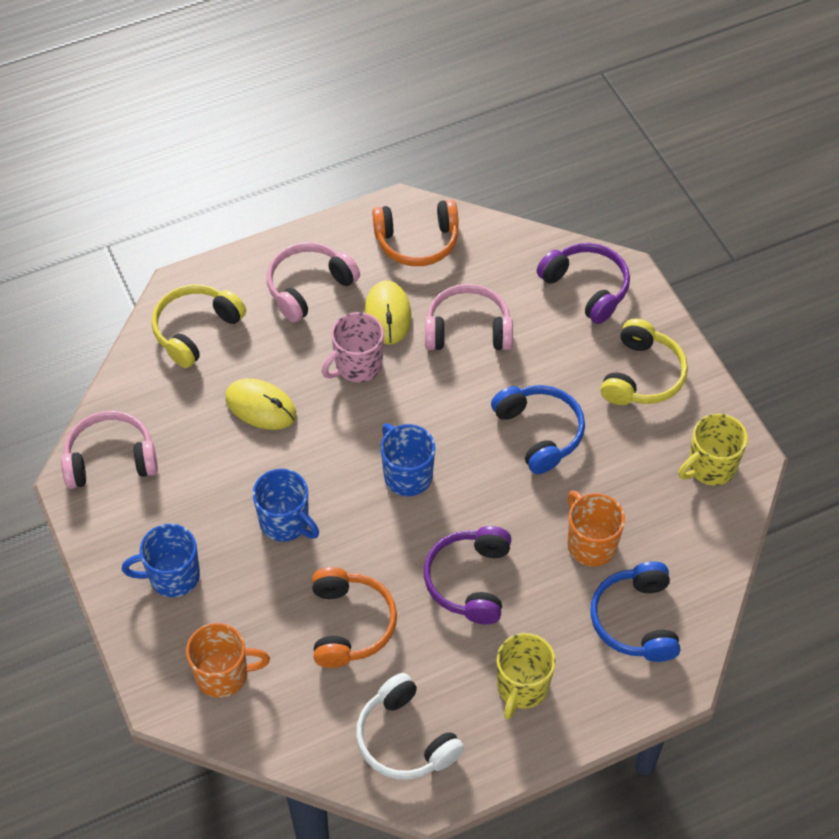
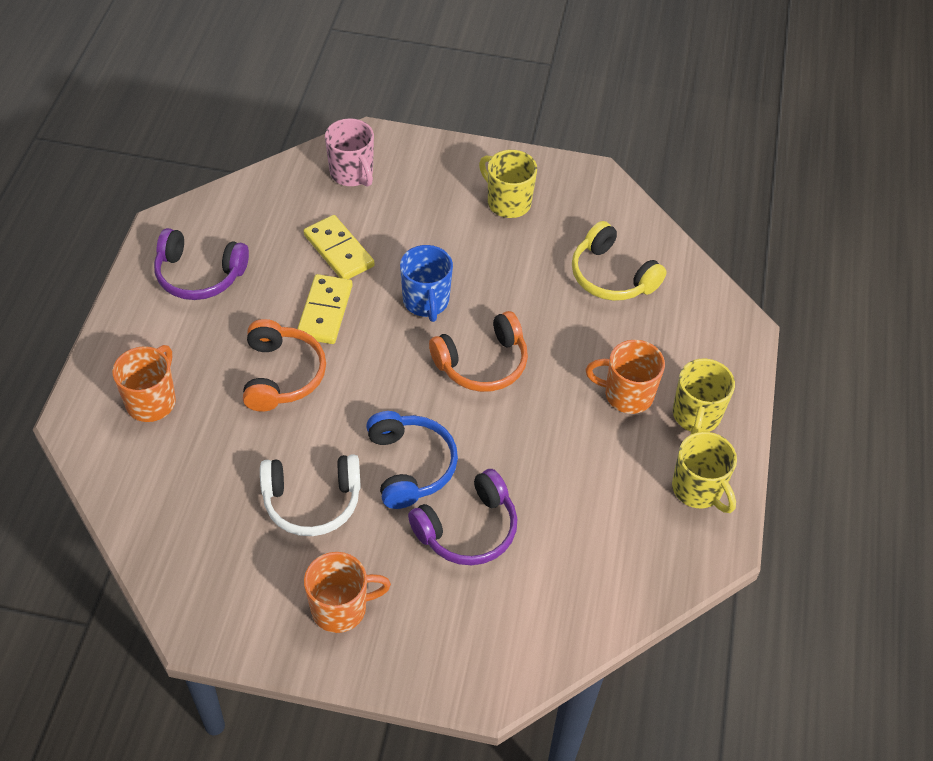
blue headphones: [491,385,585,474] [590,561,680,662] = 2 -> [366,411,458,509] = 1
blue mug: [122,524,200,597] [253,469,319,542] [381,423,435,496] = 3 -> [400,245,453,322] = 1
orange mug: [186,623,270,698] [568,490,625,566] = 2 -> [112,345,176,422] [304,552,391,633] [586,340,665,414] = 3
pink headphones: [61,411,158,489] [267,242,360,323] [425,284,513,350] = 3 -> none = 0
yellow domino: none = 0 -> [297,274,353,344] [303,215,375,279] = 2
yellow headphones: [151,284,246,368] [600,318,688,405] = 2 -> [572,221,667,301] = 1
yellow mouse: [225,378,296,430] [365,280,411,345] = 2 -> none = 0
yellow mug: [497,633,556,719] [679,414,748,486] = 2 -> [479,150,537,218] [672,432,737,513] [673,359,735,435] = 3

